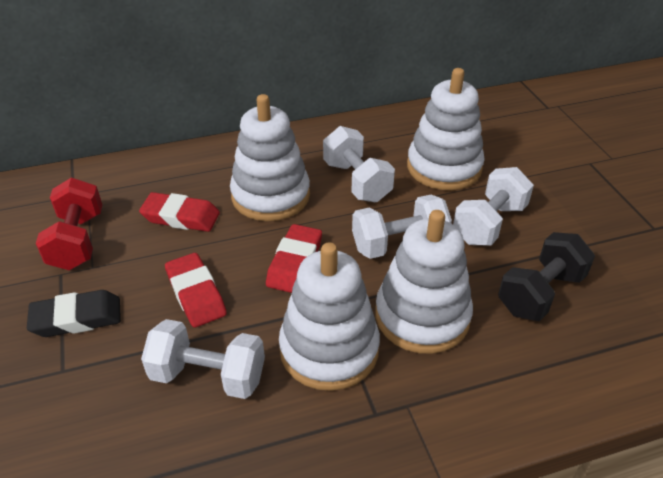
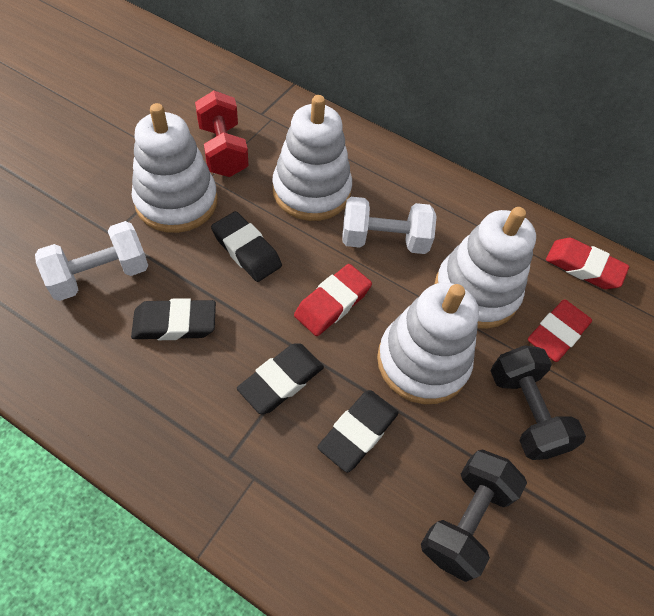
black dumbbell: [498,232,595,321] = 1 -> [421,450,527,582] [491,345,586,460] = 2
black eraser: [27,290,121,337] = 1 -> [131,298,216,340] [211,211,282,282] [237,344,324,414] [317,390,398,473] = 4
white dumbbell: [141,319,265,399] [323,126,395,202] [352,195,452,259] [453,167,534,246] = 4 -> [35,221,148,301] [343,197,437,254] = 2

